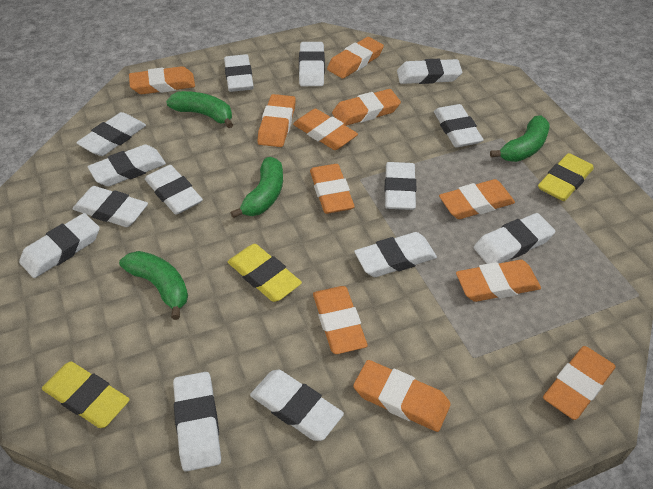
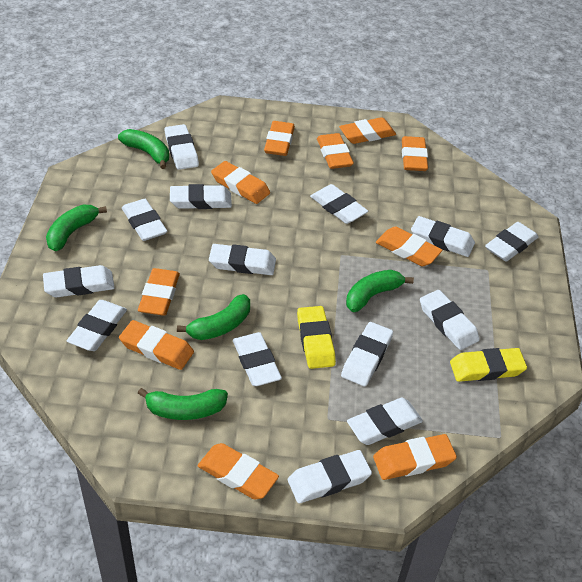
green banana: [119,251,188,320] [166,91,233,128] [230,157,283,218] [490,115,550,162] = 4 -> [46,205,107,251] [118,129,169,169] [138,388,228,420] [177,294,250,340] [346,270,414,312] = 5
orange eraser: [129,66,195,94] [257,94,296,147] [293,109,358,150] [310,164,355,214] [313,286,368,354] [327,37,384,79] [332,89,401,126] [353,360,451,432] [439,179,515,219] [456,260,541,302] [543,346,616,420] = 11 -> [119,320,194,370] [138,268,180,316] [198,443,279,500] [211,161,270,204] [264,121,295,156] [317,133,354,169] [339,117,396,144] [373,434,457,480] [376,227,442,266] [402,136,428,171] = 10
yellow eraser: [42,361,130,428] [228,244,302,302] [538,153,594,201] = 3 -> [297,306,336,369] [450,348,527,382] = 2

